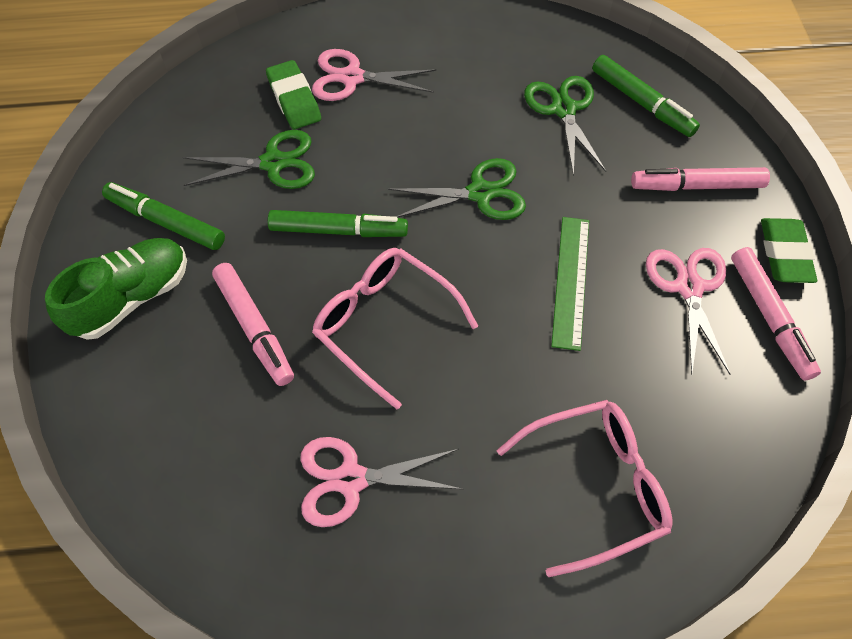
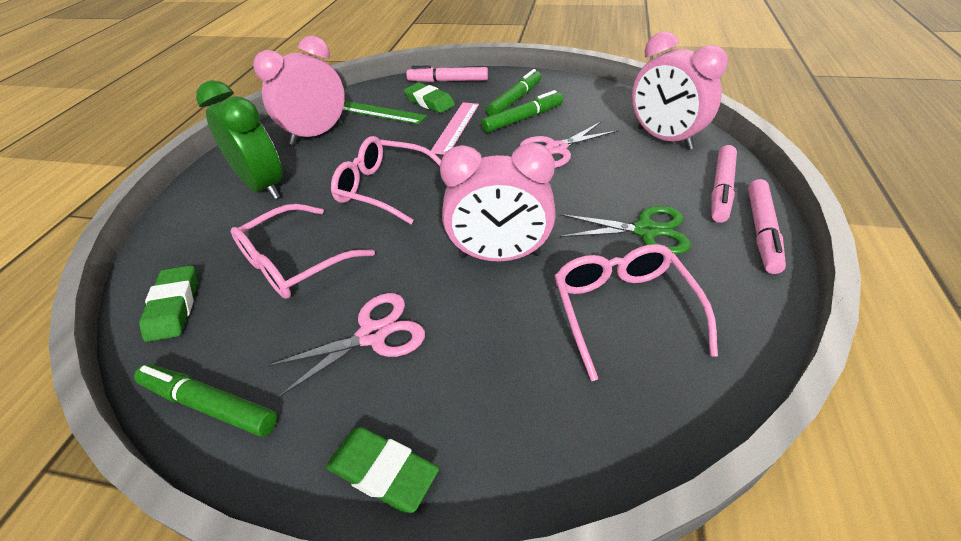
green clock: none = 0 -> [196,80,283,199] = 1
green eraser: [266,60,321,129] [761,218,817,283] = 2 -> [139,265,198,342] [326,427,439,513] [404,82,455,113] = 3
green scissors: [183,130,315,189] [388,158,526,220] [524,76,606,176] = 3 -> [560,206,691,255] = 1
green shoe: [45,238,187,340] = 1 -> none = 0
pink clock: none = 0 -> [253,36,345,145] [440,143,556,261] [632,31,728,150] = 3
pink glasses: [312,248,478,409] [497,400,672,577] = 2 -> [231,204,375,299] [331,136,441,224] [555,244,718,381] = 3
pink ruler: none = 0 -> [431,102,479,155] = 1
pink scissors: [300,437,462,527] [312,49,436,101] [646,248,731,376] = 3 -> [266,293,425,398] [520,122,619,168] = 2

